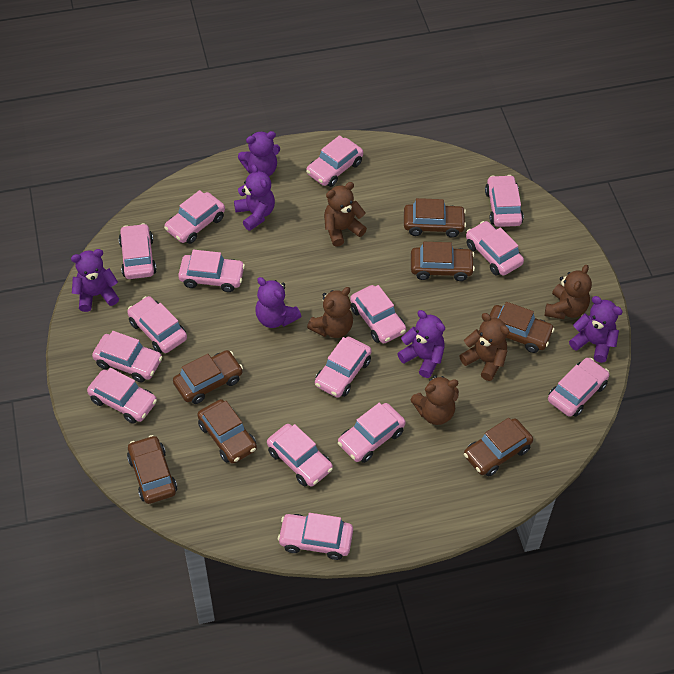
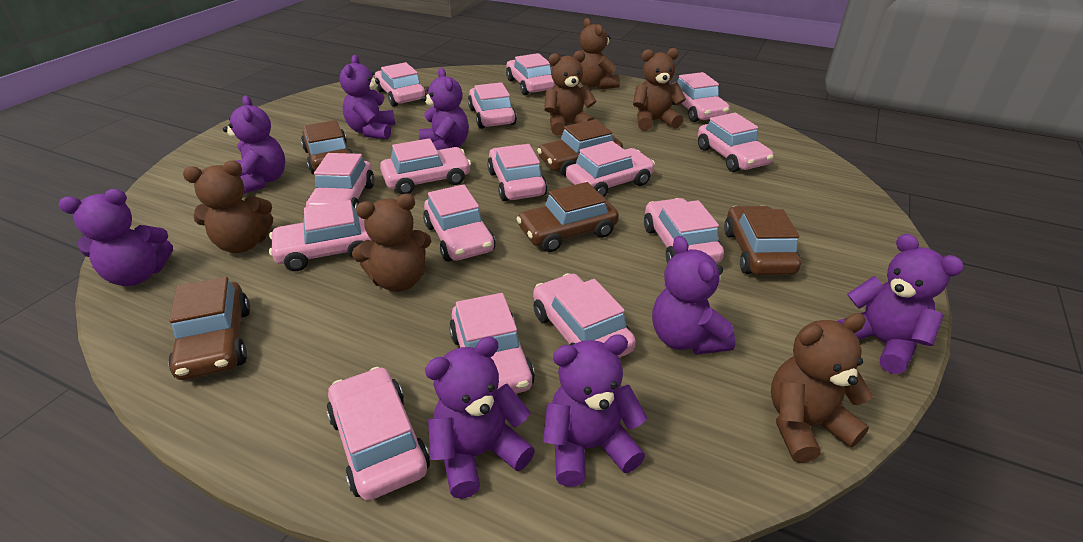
brown car: [127,435,177,504] [173,350,243,404] [197,399,257,464] [404,198,466,238] [411,242,475,281] [464,418,533,476] [490,302,555,353] = 7 -> [169,277,250,380] [301,120,353,174] [517,182,619,252] [537,119,623,176] [724,205,801,275] = 5
brown teddy bear: [307,287,353,338] [324,182,367,247] [410,375,459,425] [459,313,510,381] [545,265,592,319] = 5 -> [183,161,273,253] [352,194,431,292] [544,50,596,136] [579,18,620,89] [633,48,686,131] [771,313,873,463] = 6
purple teddy bear: [71,249,119,312] [234,164,275,231] [238,131,280,176] [255,277,301,328] [397,310,445,378] [569,296,623,363] = 6 -> [59,189,173,286] [223,95,285,194] [340,55,395,140] [419,68,469,150] [425,336,535,499] [543,334,648,487] [652,236,736,355] [837,234,964,374] = 8

